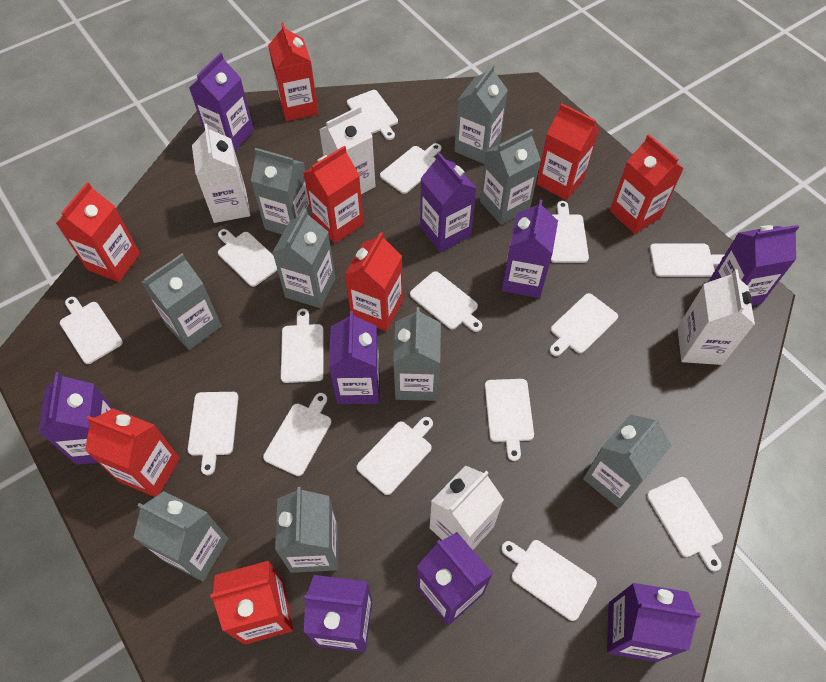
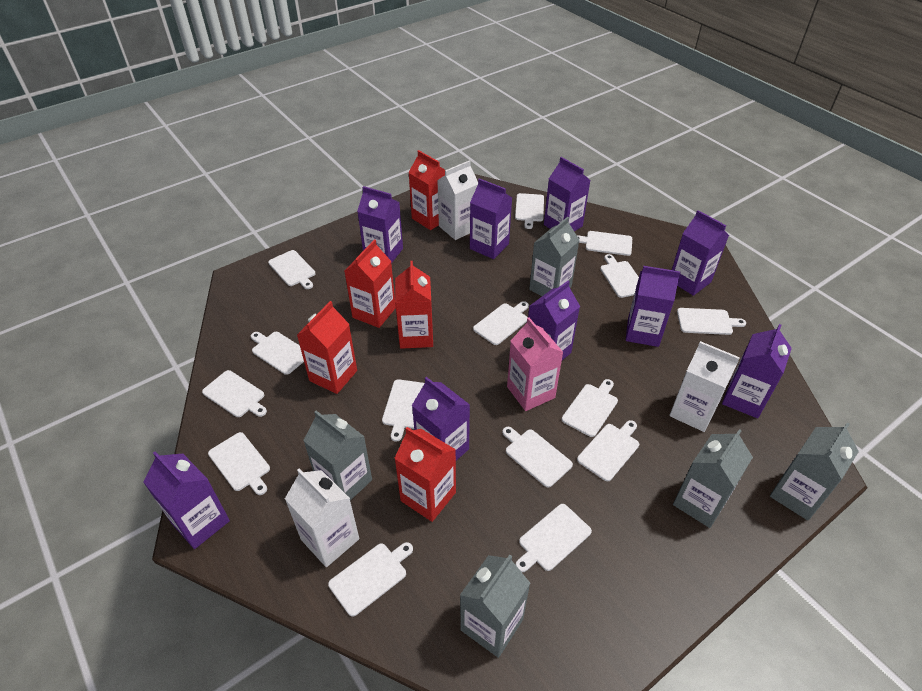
grey carton: [133,491,229,581] [141,254,222,350] [251,148,311,234] [272,209,336,308] [275,487,338,573] [393,307,441,401] [454,64,508,164] [480,129,541,225] [583,414,672,509] = 9 -> [303,411,372,500] [460,555,530,658] [529,217,579,296] [673,429,753,528] [770,422,859,521] = 5
pink carton: none = 0 -> [507,317,563,411] = 1
red carton: [56,182,140,282] [85,409,180,497] [210,561,293,645] [268,22,319,121] [304,146,364,243] [345,232,403,331] [536,103,599,200] [610,134,684,234] = 8 -> [297,301,357,394] [345,239,396,328] [394,427,456,522] [395,261,433,349] [408,150,445,230] = 5
white carton: [192,124,250,223] [319,106,376,194] [430,465,504,550] [677,269,755,365] = 4 -> [285,468,359,567] [437,160,478,240] [669,341,740,432] = 3

